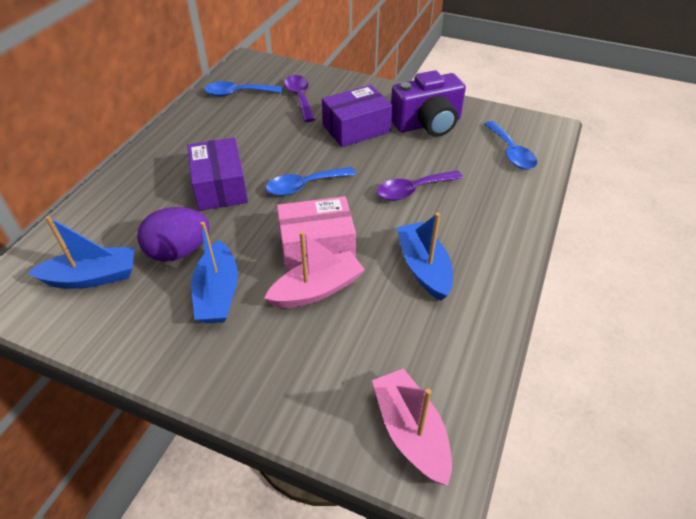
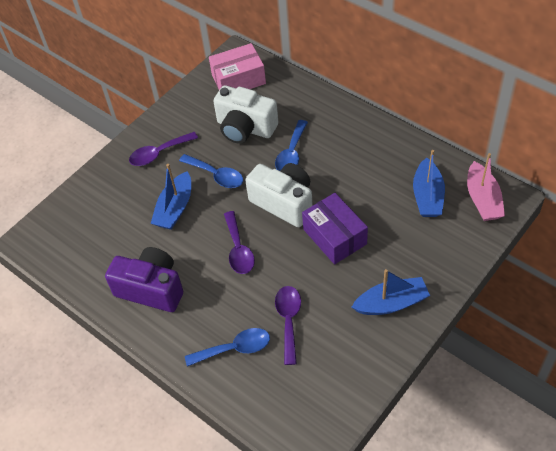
pink boat: [264,231,365,308] [372,368,452,486] = 2 -> [467,153,505,221] = 1
purple box: [187,137,248,211] [322,85,392,147] = 2 -> [302,193,368,264] = 1
purple egg: [137,207,210,262] = 1 -> none = 0
purple spoon: [284,75,316,122] [377,171,463,201] = 2 -> [129,132,198,166] [224,211,255,274] [275,286,301,365] = 3
white camera: none = 0 -> [213,85,278,144] [245,163,313,227] = 2

